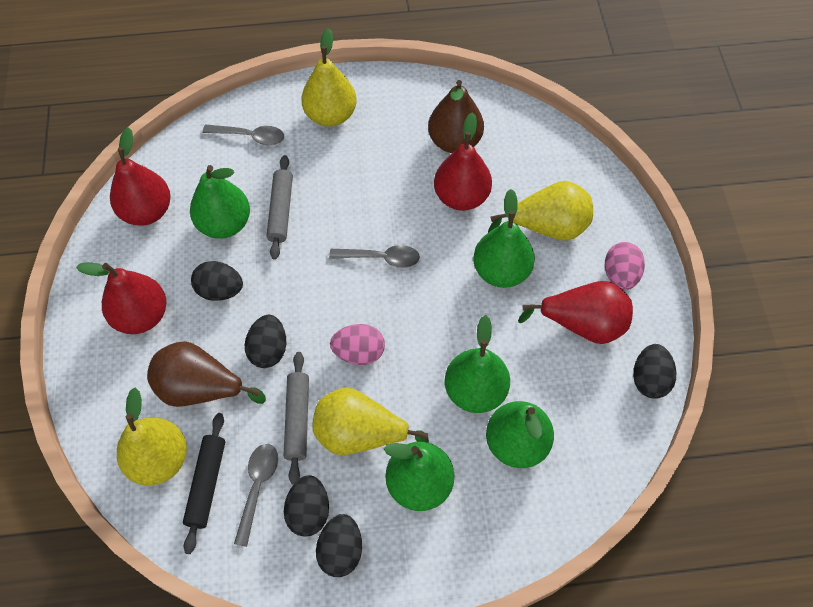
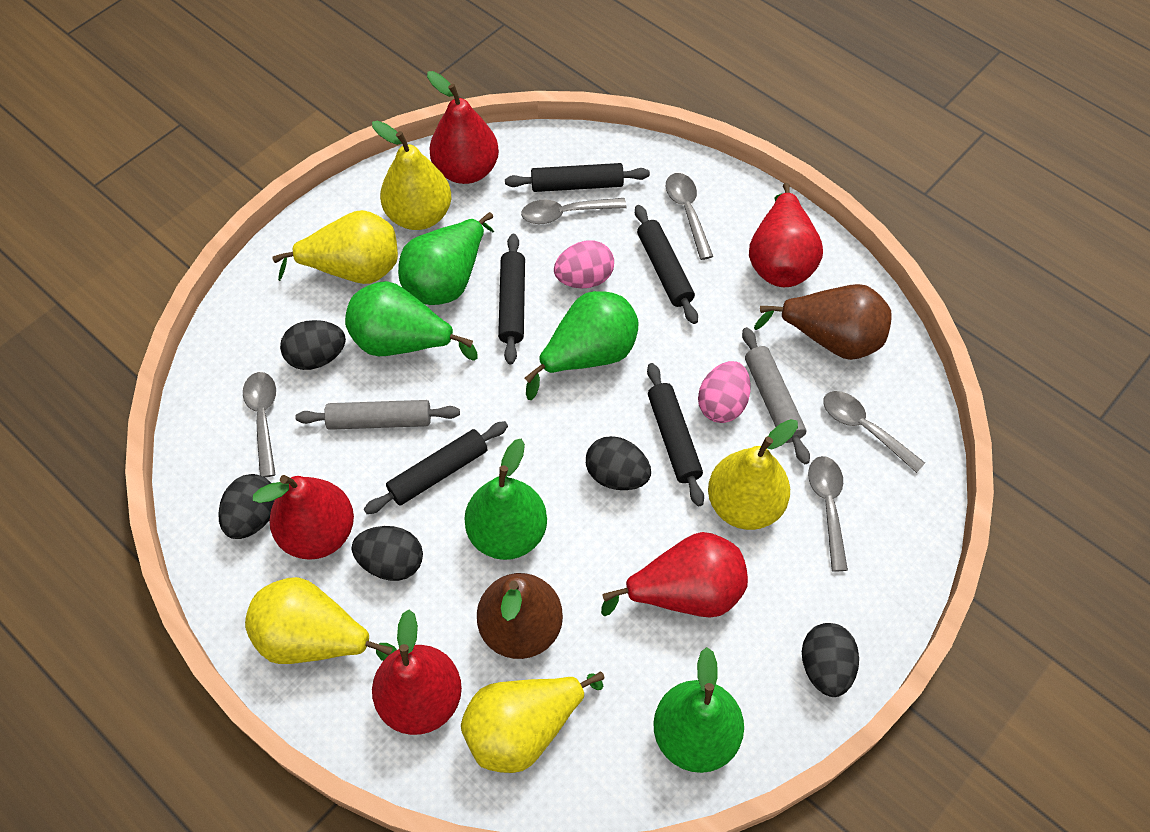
black rolling pin: [183,413,225,554] = 1 -> [364,421,508,514] [498,234,525,364] [505,163,650,192] [635,205,698,324] [647,363,704,506] = 5
grey spoon: [203,125,284,145] [234,444,278,547] [329,245,420,268] = 3 -> [243,372,276,478] [521,198,627,224] [666,173,713,260] [808,456,848,572] [823,391,925,473] = 5
red pear: [76,262,166,334] [110,127,171,226] [434,112,492,211] [518,281,633,344] = 4 -> [253,475,354,560] [372,609,462,735] [427,71,499,184] [601,532,748,618] [749,183,823,287] = 5
yellow pear: [117,388,187,486] [301,28,357,127] [313,388,429,455] [488,181,593,240] = 4 -> [245,577,397,664] [272,210,398,284] [372,120,451,230] [461,672,604,773] [708,419,798,530] = 5

